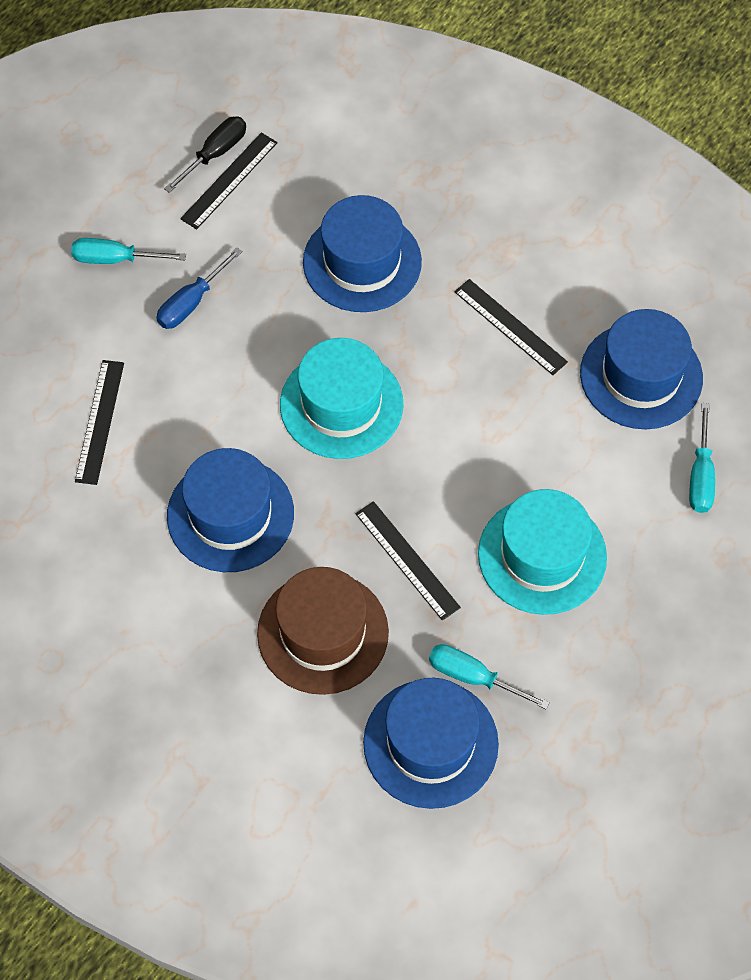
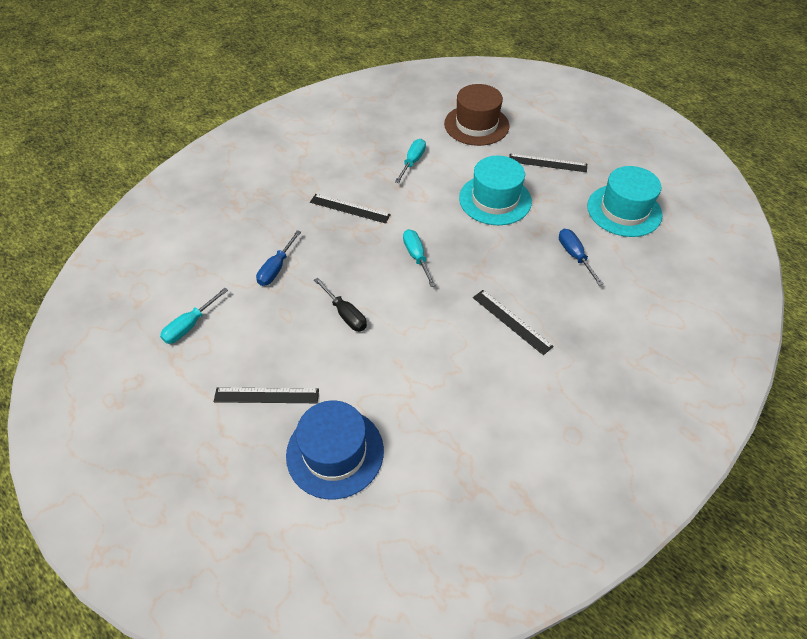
blue hat: [167,448,294,572] [303,195,422,312] [363,678,499,809] [580,309,703,429] = 4 -> [286,401,384,499] = 1
blue screwdriver: [156,247,243,329] = 1 -> [256,230,301,286] [559,229,603,286] = 2

